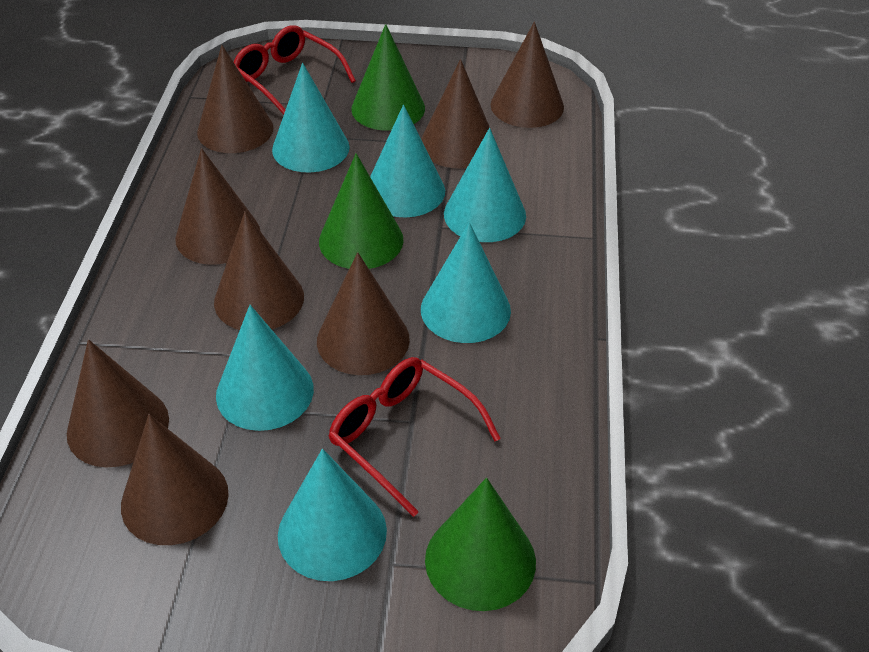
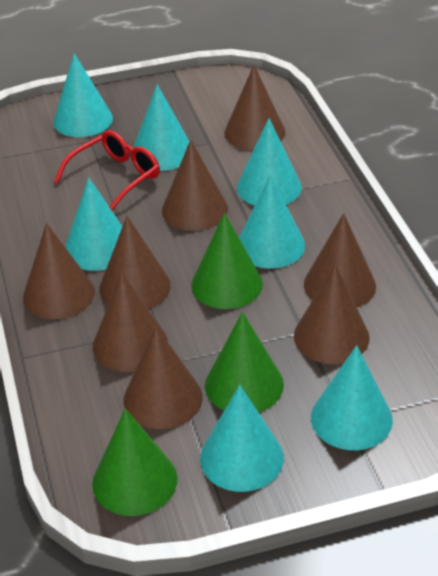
red glasses: [234,25,356,115] [328,357,501,517] = 2 -> [54,130,160,211] = 1
turquoise cone: [216,305,314,431] [272,63,350,173] [278,449,387,581] [370,104,445,217] [421,222,511,343] [444,128,526,242] = 6 -> [53,53,113,137] [65,177,122,271] [133,84,190,171] [200,385,284,492] [237,118,302,206] [239,175,305,269] [311,345,393,450] = 7

